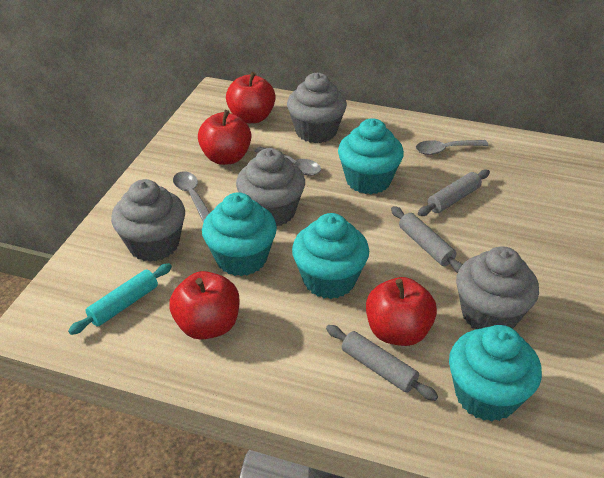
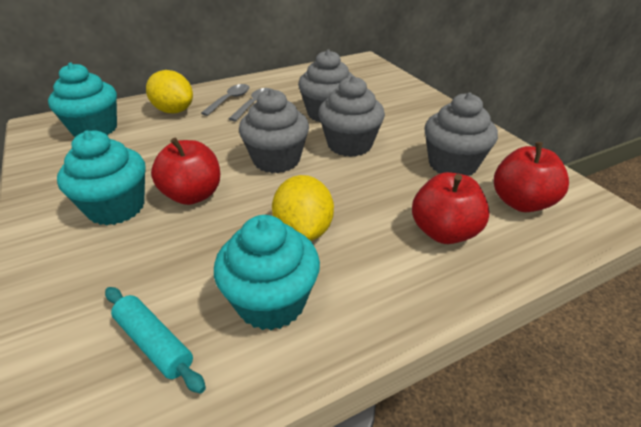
grey rolling pin: [326,325,438,401] [391,206,463,273] [418,169,490,216] = 3 -> none = 0
grey spoon: [173,171,210,223] [254,147,321,175] [416,140,488,155] = 3 -> [201,84,249,116] [229,88,270,121] = 2
red apple: [169,271,239,340] [198,110,251,165] [226,72,276,123] [366,277,437,346] = 4 -> [151,137,220,205] [412,172,490,244] [494,142,569,212] = 3
turquoise cupcake: [202,192,277,276] [292,213,369,299] [338,118,404,194] [449,325,542,422] = 4 -> [48,63,117,137] [57,130,146,226] [214,215,320,330] = 3
yellow lemon: none = 0 -> [146,70,193,113] [272,175,334,241] = 2

